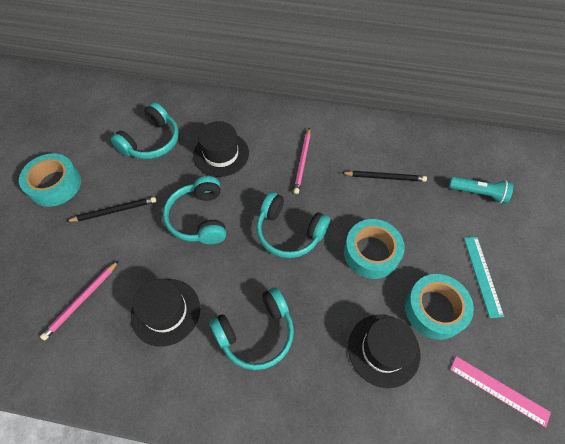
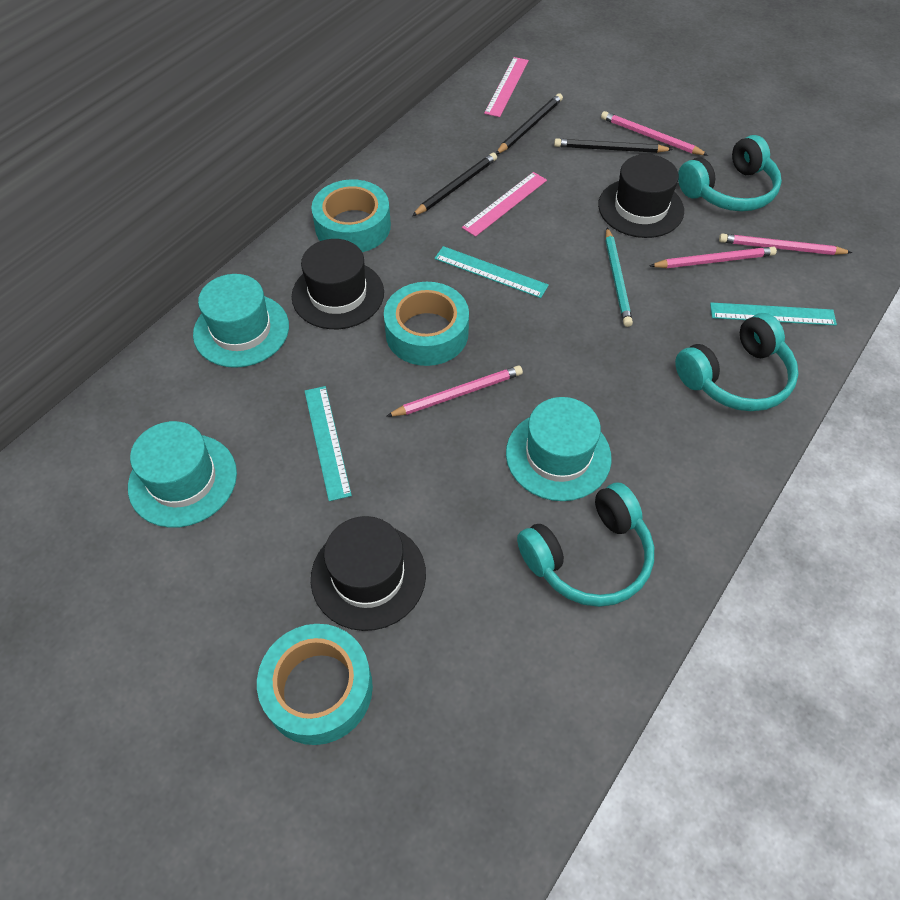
black pencil: [66,197,157,222] [342,171,427,182] = 2 -> [412,153,497,216] [496,93,563,155] [554,138,673,153] = 3
pink pencil: [40,260,119,340] [293,128,310,194] = 2 -> [386,366,523,417] [601,111,708,155] [650,247,777,268] [719,234,852,255] = 4
pink ruler: [450,356,551,427] = 1 -> [462,172,547,237] [484,57,529,117] = 2
turquoise flashlight: [449,177,513,204] = 1 -> none = 0
turquoise hat: none = 0 -> [128,421,237,528] [193,274,289,368] [506,397,612,501] = 3
turquoise headphones: [111,102,179,159] [163,176,226,244] [209,287,294,370] [256,192,330,258] = 4 -> [517,483,654,607] [675,313,799,411] [678,135,782,211] = 3
turquoise pencil: none = 0 -> [605,228,633,327] = 1
turquoise ruler: [464,237,504,318] = 1 -> [305,386,352,501] [434,246,549,298] [710,302,837,326] = 3

